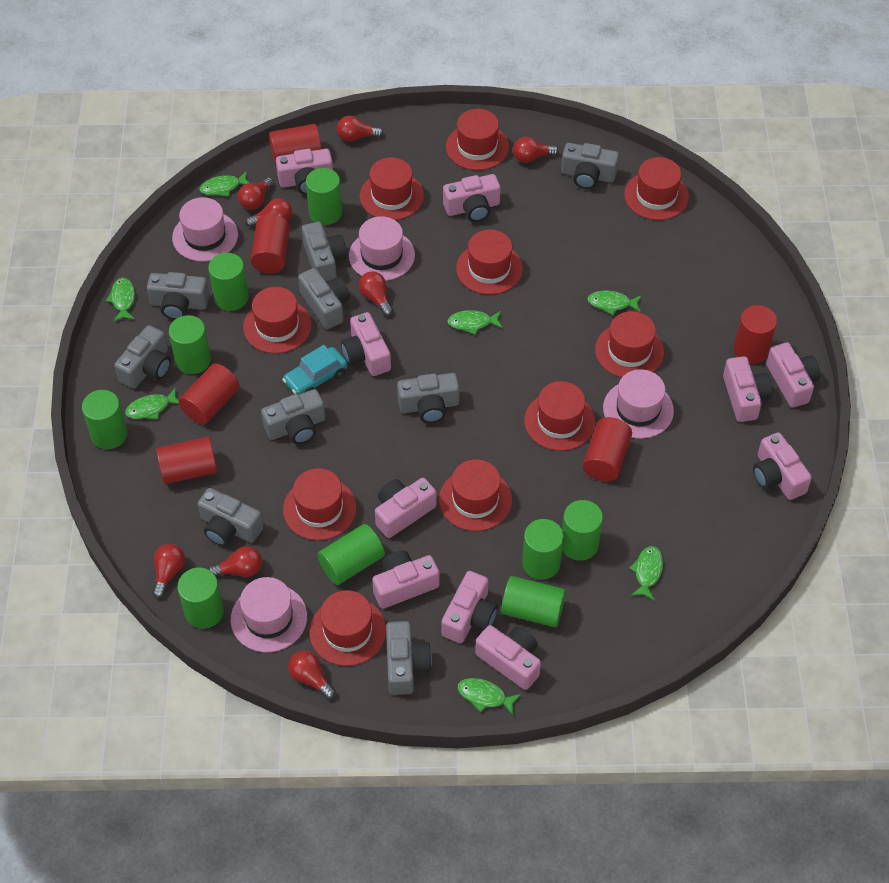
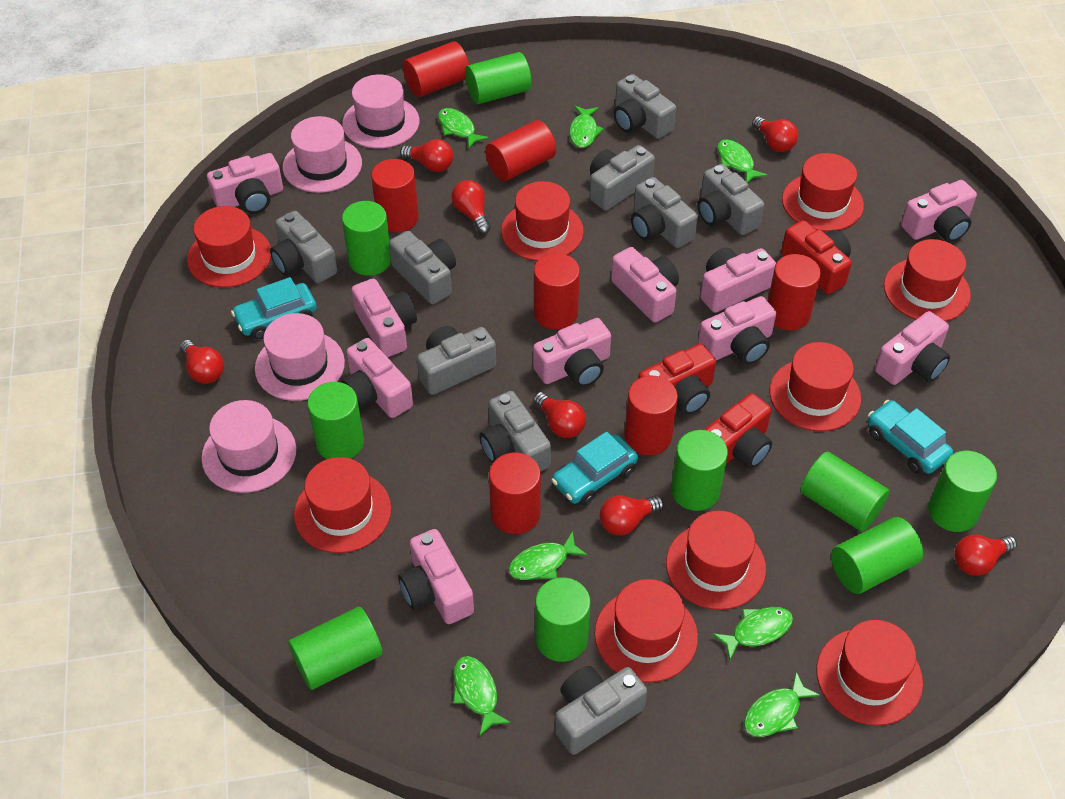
red camera: none = 0 -> [638,344,716,415] [704,393,772,469] [781,220,852,294] = 3
red cylinder: [156,437,217,484] [179,363,239,425] [251,214,290,274] [269,124,322,164] [583,417,632,482] [734,305,777,364] = 6 -> [371,159,419,232] [403,41,469,97] [485,120,556,181] [489,453,541,534] [534,253,580,330] [625,376,678,455] [768,254,821,330] = 7
red hat: [243,287,312,354] [283,468,357,541] [309,590,386,666] [360,157,424,220] [439,459,512,531] [446,109,509,170] [456,229,523,295] [524,381,595,451] [595,311,664,378] [624,157,689,220] = 10 -> [187,206,271,288] [294,457,391,553] [501,181,584,261] [594,579,698,683] [666,511,766,610] [770,342,861,431] [782,153,864,232] [816,620,923,726] [884,239,971,321] = 9
red light bulb: [152,544,185,598] [208,546,262,577] [238,177,274,210] [245,198,292,227] [288,650,336,699] [337,116,383,142] [359,271,393,316] [513,137,558,163] = 8 -> [180,340,224,384] [400,139,453,172] [451,180,490,234] [533,392,586,438] [600,495,664,536] [752,116,798,152] [954,535,1017,576] = 7
turquoise car: [282,345,348,395] = 1 -> [231,277,317,340] [551,432,638,506] [868,400,953,474] = 3

